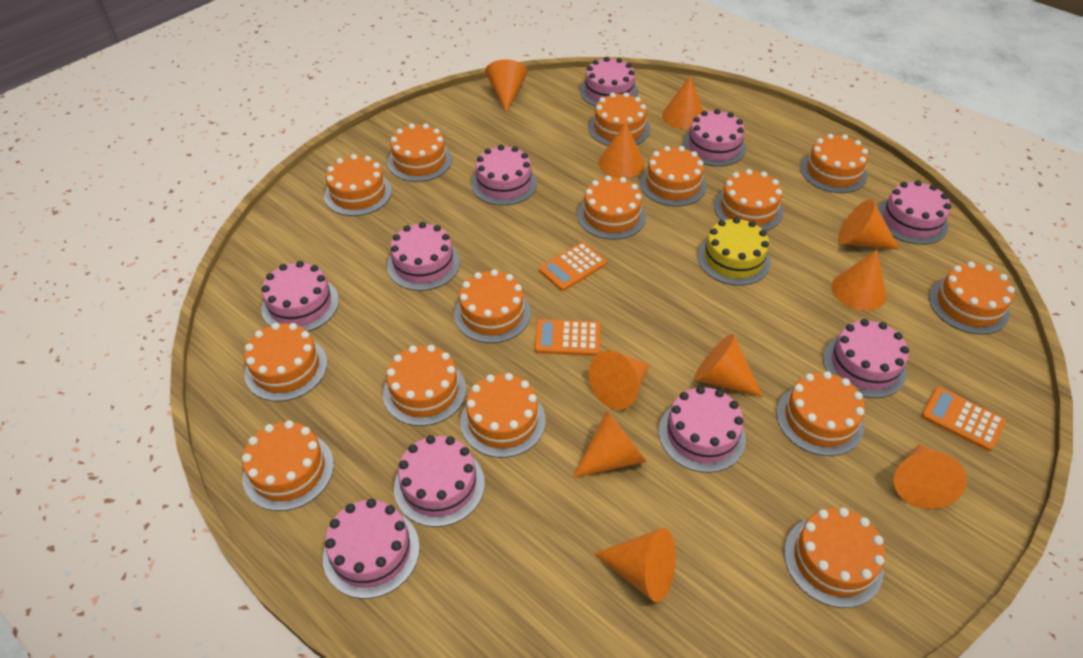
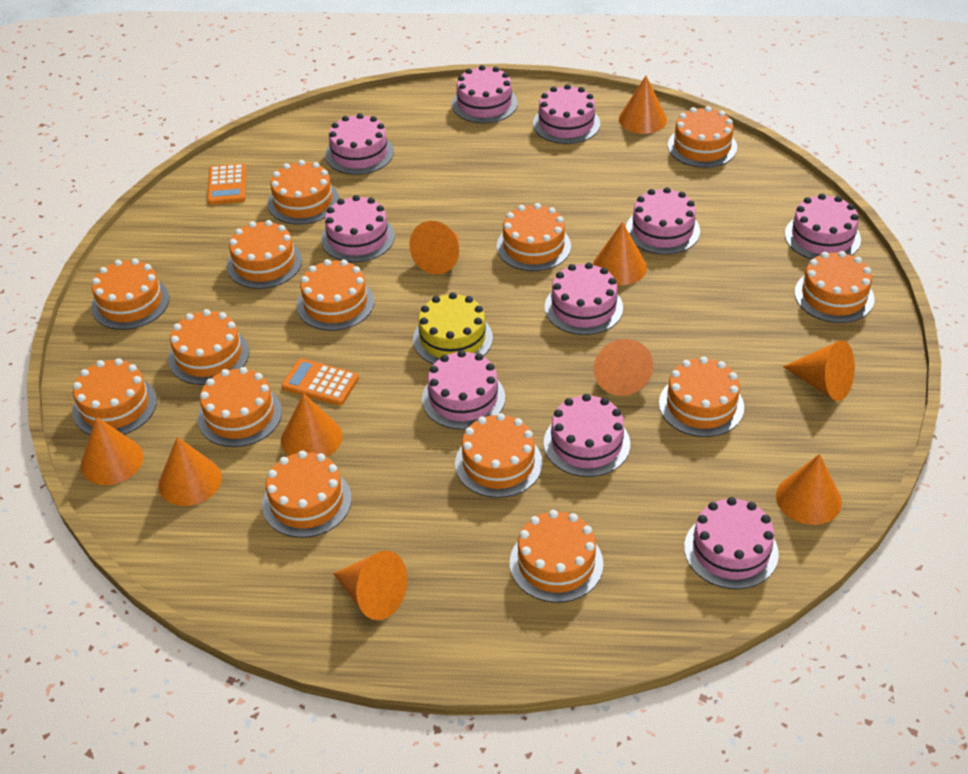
orange cake: [242,420,334,511] [244,323,327,402] [324,154,392,216] [383,345,466,426] [387,123,452,182] [454,269,531,343] [460,373,546,458] [577,176,646,240] [589,92,650,146] [640,146,706,207] [714,169,783,231] [777,371,865,456] [784,508,885,608] [800,134,868,193] [929,261,1015,335] = 15 -> [72,358,157,435] [91,258,169,330] [168,309,249,385] [197,367,282,447] [227,220,302,289] [262,451,352,538] [267,160,339,225] [297,259,374,331] [455,413,543,498] [497,203,571,271] [510,510,603,603] [659,357,744,437] [668,106,737,168] [794,251,874,323] = 14
orange calculator: [534,319,600,356] [539,242,606,291] [921,387,1006,451] = 3 -> [207,164,246,205] [281,358,359,406] = 2

